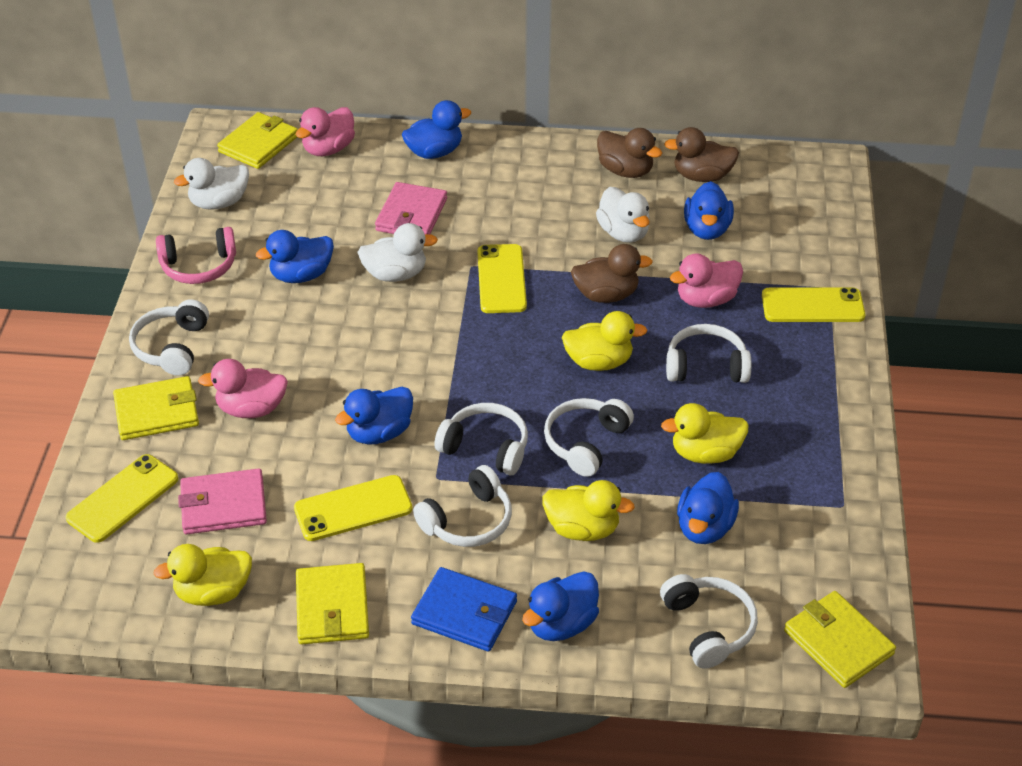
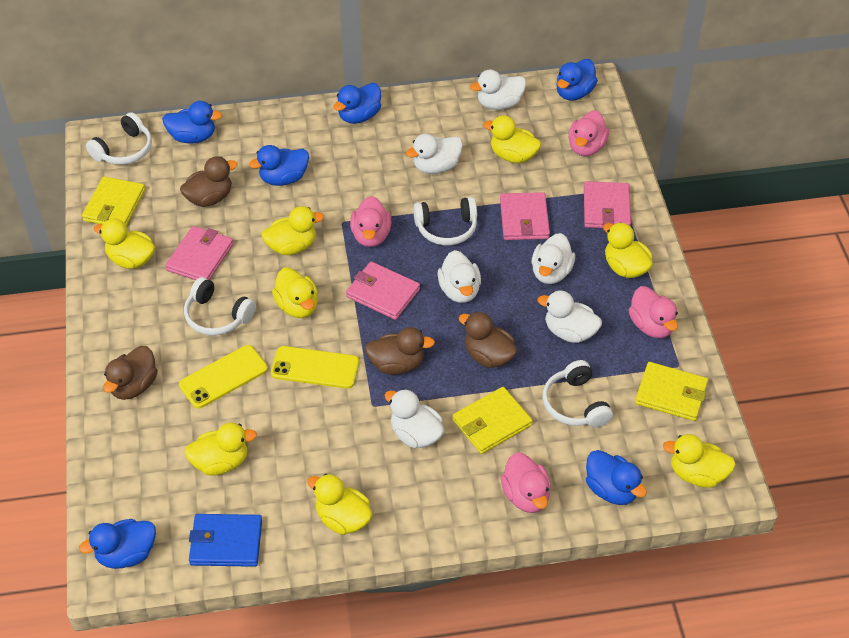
brown duck: [571,244,653,303] [597,128,662,178] [664,127,739,182] = 3 -> [103,346,158,400] [180,156,238,207] [365,327,435,375] [459,311,517,368] = 4
pink duck: [198,359,288,418] [296,107,355,156] [670,253,743,308] = 3 -> [350,196,391,247] [501,452,551,513] [568,110,609,156] [629,286,678,338] = 4
pink headphones: [156,227,236,284] = 1 -> none = 0
pink wallet: [178,468,267,534] [375,182,447,234] = 2 -> [165,226,234,280] [346,261,420,320] [500,192,550,240] [584,181,631,228] = 4
white duck: [174,158,249,210] [357,223,438,282] [596,187,650,243] = 3 -> [384,389,444,448] [406,134,463,174] [438,250,481,303] [470,69,526,110] [531,233,575,284] [538,290,602,343] = 6
white headphones: [129,300,209,376] [413,465,512,547] [435,403,528,475] [544,398,634,477] [660,574,758,669] [666,324,751,383] = 6 -> [86,112,152,165] [184,277,256,336] [413,197,477,245] [543,360,613,428] = 4
yellow duck: [153,544,252,606] [542,480,635,541] [562,311,647,371] [661,403,749,464] = 4 -> [94,219,155,269] [184,422,257,476] [261,206,324,255] [272,268,318,318] [307,474,372,535] [483,115,541,163] [603,222,653,278] [663,434,736,488] = 8
yellow phone: [66,454,179,543] [294,475,412,541] [477,244,527,313] [762,287,865,322] = 4 -> [179,345,268,409] [271,346,359,389] = 2
yellow wallet: [113,376,199,440] [217,112,298,169] [296,563,369,644] [784,591,896,688] = 4 -> [82,177,145,227] [453,387,533,454] [635,362,708,421] = 3

